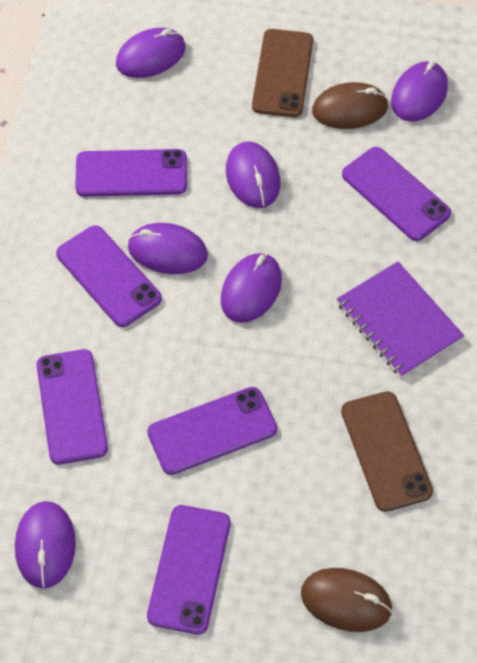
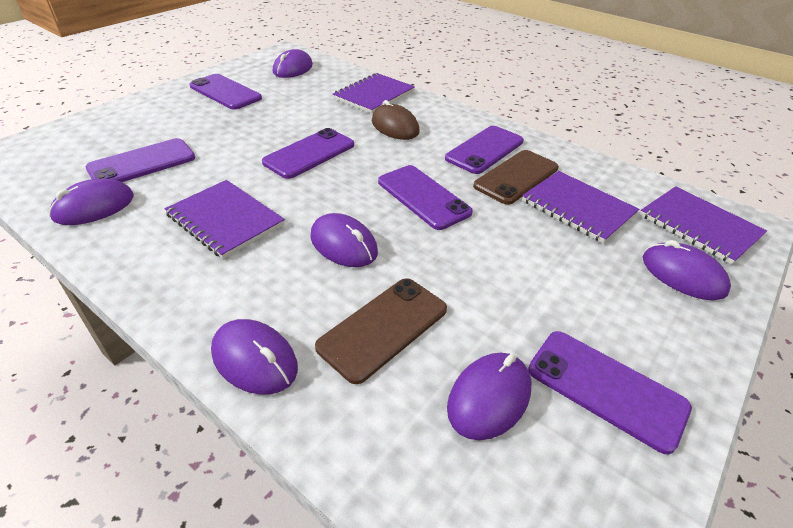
brown mouse: [301,568,392,632] [312,82,388,129] = 2 -> [372,100,420,140] = 1
purple notebook: [337,261,464,378] = 1 -> [164,180,285,259] [333,73,415,114] [522,171,639,243] [640,186,767,264] = 4

